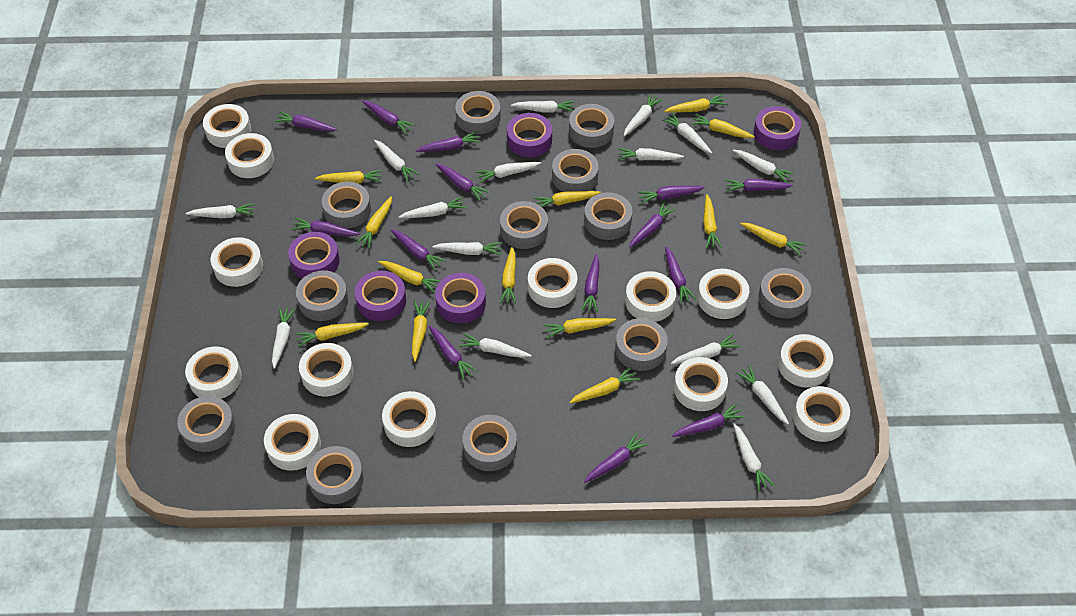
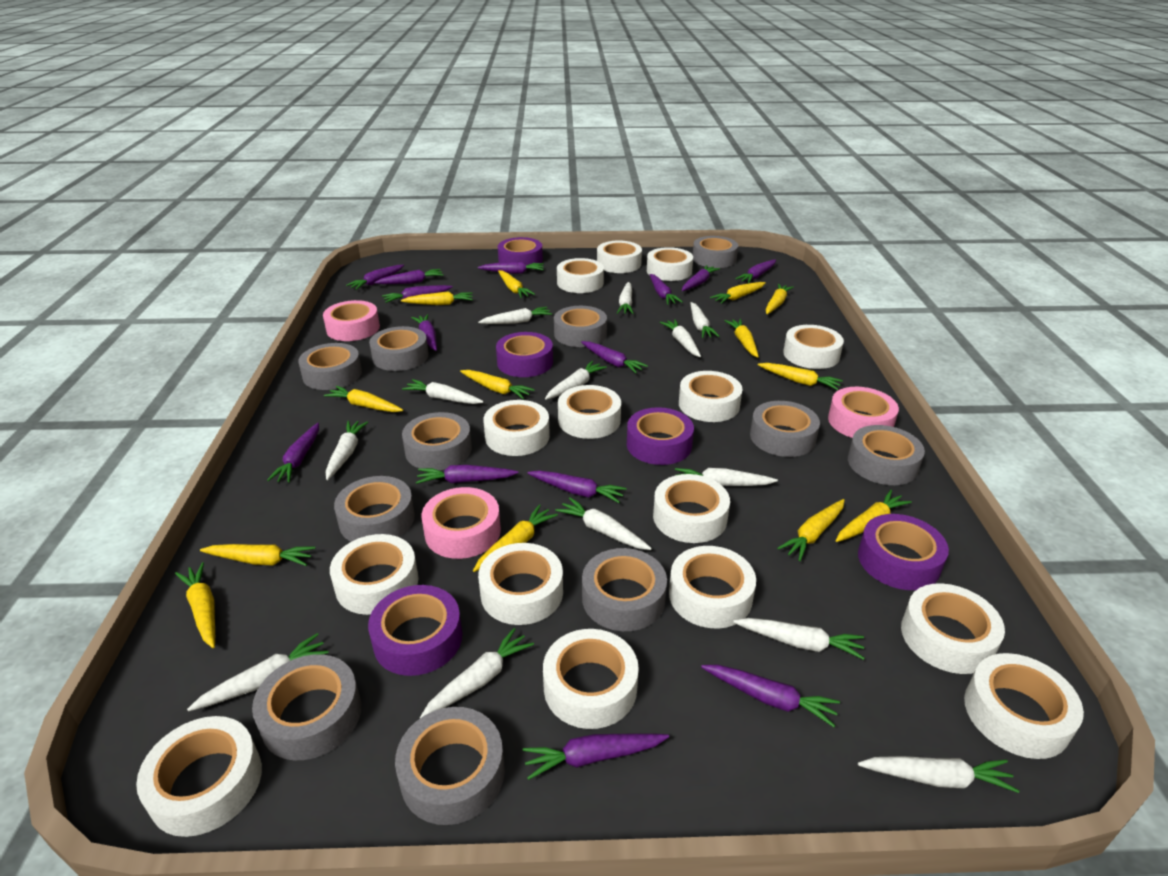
grey tape: [177,396,236,452] [296,270,348,321] [306,446,364,504] [322,182,371,229] [455,91,501,134] [462,415,517,471] [500,201,548,249] [552,149,599,192] [569,104,614,148] [584,192,632,240] [615,318,668,371] [758,268,811,319] = 12 -> [252,654,361,760] [298,343,362,390] [334,476,415,542] [369,326,429,371] [395,707,505,825] [402,412,472,470] [554,306,607,347] [582,548,667,631] [693,236,738,268] [750,401,820,457] [848,425,925,485] = 11
pink tape: none = 0 -> [323,300,380,341] [422,487,501,559] [828,387,899,438] = 3
white carrot: [186,203,255,218] [272,307,296,369] [374,140,419,182] [399,196,467,218] [432,242,502,255] [459,333,532,358] [476,162,541,183] [511,101,575,113] [618,148,684,160] [624,94,663,136] [662,113,712,154] [671,334,741,364] [732,150,794,183] [733,423,775,492] [736,365,789,424] = 15 -> [187,633,329,712] [326,421,368,480] [402,379,484,404] [420,628,534,718] [478,307,552,324] [545,361,607,400] [555,497,652,550] [617,282,634,314] [660,319,701,357] [675,468,778,486] [691,302,719,338] [733,618,865,660] [858,756,1020,793] = 13
white tape: [185,346,242,399] [203,104,251,148] [211,237,263,287] [225,133,274,178] [264,414,321,471] [299,343,353,396] [382,391,437,447] [528,258,577,308] [625,271,676,322] [674,357,728,411] [697,269,749,319] [778,334,833,388] [793,386,850,442] = 13 -> [136,716,262,837] [330,534,419,615] [478,543,563,625] [483,400,550,456] [543,629,639,729] [557,258,604,293] [558,385,621,439] [597,241,642,273] [647,247,693,281] [653,474,730,543] [669,546,756,629] [679,371,743,422] [783,325,844,369] [901,583,1005,674] [964,653,1084,759] = 15

